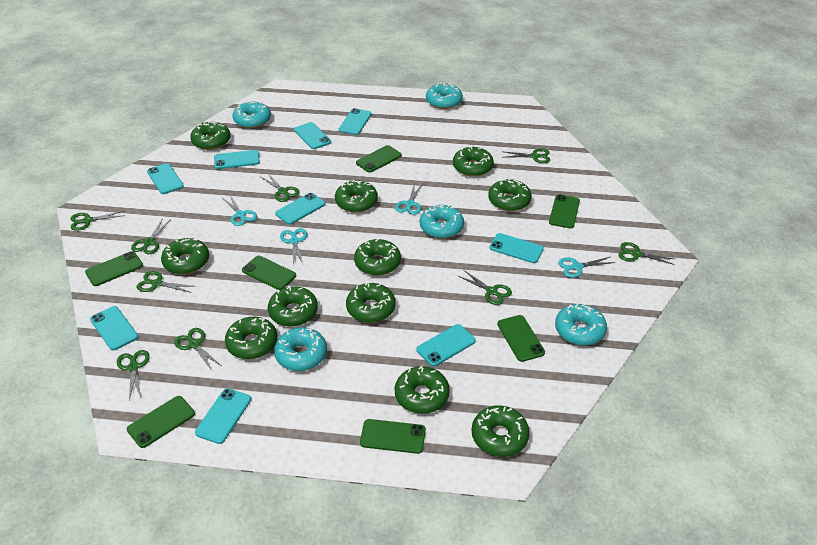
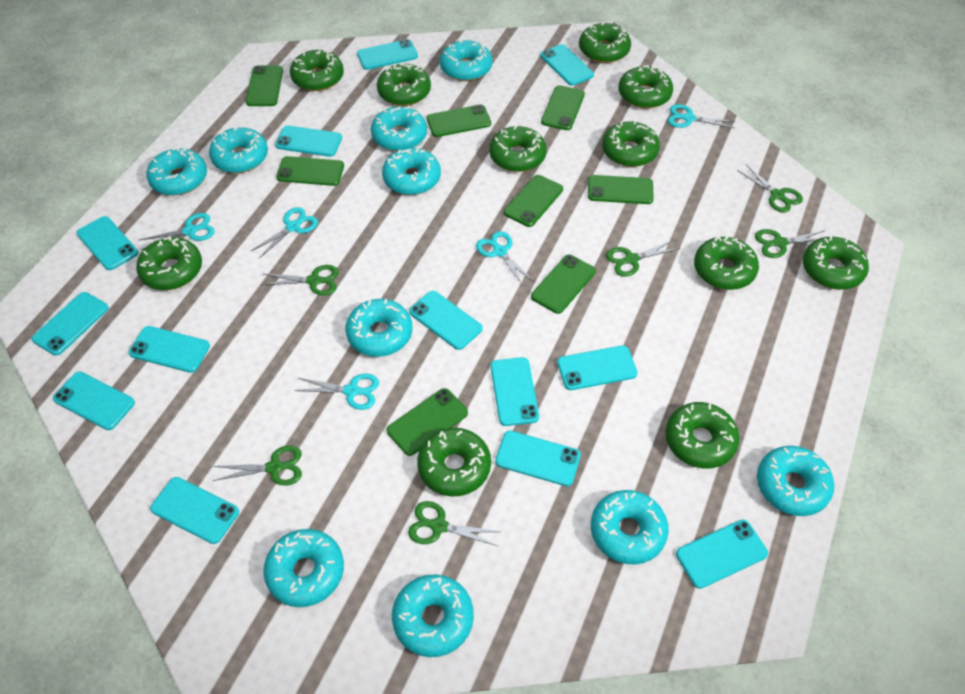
green phone: [85,251,143,286] [127,396,195,448] [242,256,296,290] [356,145,402,173] [360,419,426,454] [497,315,545,362] [549,194,580,228] = 7 -> [246,65,283,106] [276,156,344,186] [387,388,468,456] [427,104,491,137] [504,175,563,227] [531,255,596,314] [541,85,585,130] [588,175,654,204] = 8
green scissors: [70,210,125,231] [117,350,150,400] [131,218,171,255] [137,271,192,293] [174,328,222,371] [261,175,300,202] [458,270,512,305] [505,148,550,163] [618,242,675,265] = 9 -> [213,445,302,486] [261,265,339,296] [408,501,501,546] [606,240,680,277] [737,164,803,213] [755,229,825,258] = 6
turquoise donut: [232,101,271,128] [274,327,327,371] [420,205,464,239] [426,82,463,109] [555,304,607,346] = 5 -> [146,147,207,195] [209,127,268,173] [263,529,344,607] [345,299,412,357] [371,107,427,151] [382,148,441,195] [392,574,474,657] [440,40,492,81] [591,490,669,565] [757,446,834,516] = 10
turquoise phone: [90,306,138,350] [147,163,184,194] [195,388,251,444] [214,150,260,169] [275,193,325,225] [294,122,331,149] [339,108,372,135] [416,324,476,367] [489,233,544,263] = 9 -> [32,292,109,356] [53,372,135,430] [77,216,138,270] [129,326,210,373] [150,477,239,544] [275,125,342,157] [357,39,418,70] [409,291,483,350] [490,357,539,426] [495,430,581,486] [540,44,594,86] [557,345,637,390] [676,519,768,589] = 13
turquoise scissors: [222,195,257,226] [280,228,307,265] [395,182,423,215] [558,257,615,278] = 4 -> [139,213,215,250] [250,207,318,259] [294,374,379,410] [476,231,533,287] [668,104,735,128] = 5

